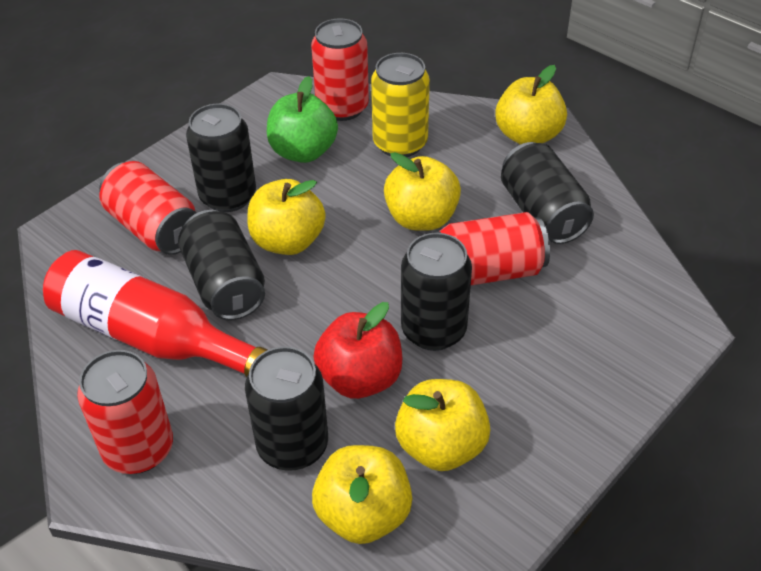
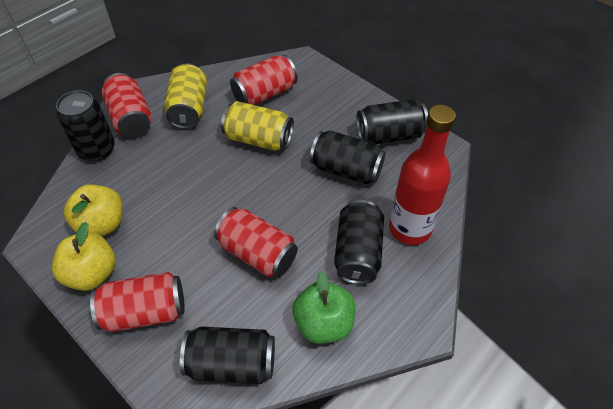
red apple: [313,302,403,399] = 1 -> none = 0
yellow apple: [247,179,326,255] [312,445,412,544] [384,152,461,231] [395,379,491,471] [495,65,567,145] = 5 -> [52,222,116,291] [64,185,123,236] = 2
yellow can: [371,53,430,157] = 1 -> [164,63,207,129] [221,101,294,151] = 2

